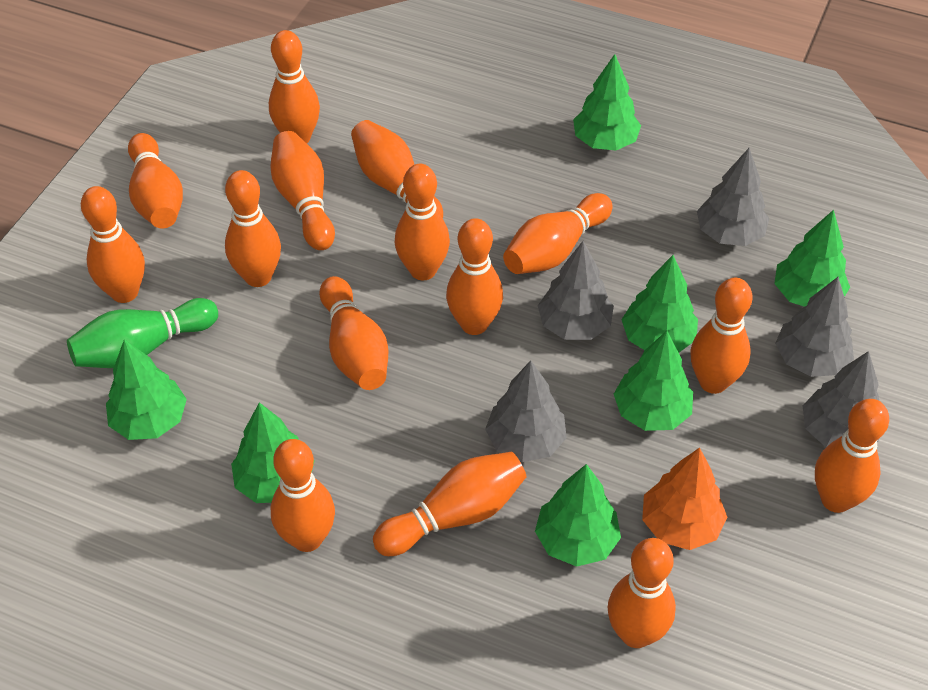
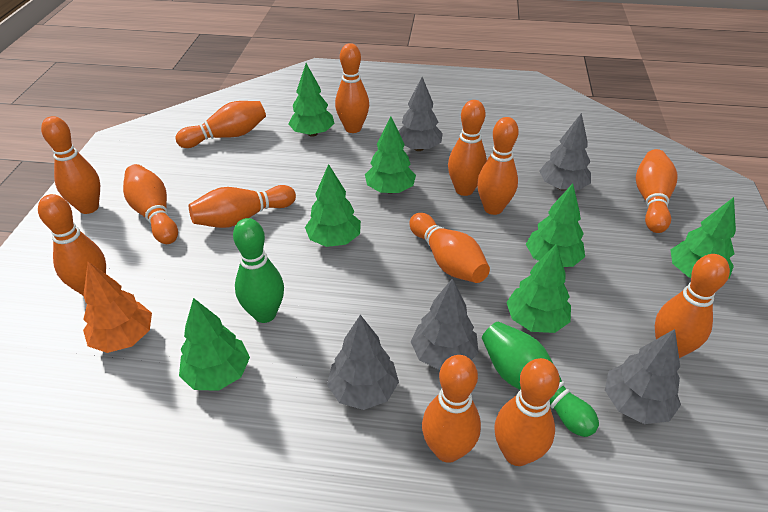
green bowling pin: [67,298,218,368] = 1 -> [233,218,284,323] [482,321,599,437] = 2
orange bowling pin: [81,186,145,303] [128,133,183,229] [225,170,281,287] [269,30,320,143] [270,131,335,250] [271,439,335,552] [319,276,388,390] [351,120,443,218] [373,452,527,556] [395,164,450,280] [446,218,503,335] [503,193,613,274] [607,538,676,648] [690,278,752,394] [815,399,889,513] = 15 -> [38,194,106,295] [41,116,100,214] [123,164,178,244] [176,101,266,148] [189,185,296,228] [335,43,369,133] [409,213,490,283] [422,355,481,463] [448,100,487,196] [477,117,519,215] [494,358,560,466] [636,149,678,233] [655,254,730,358] = 13

